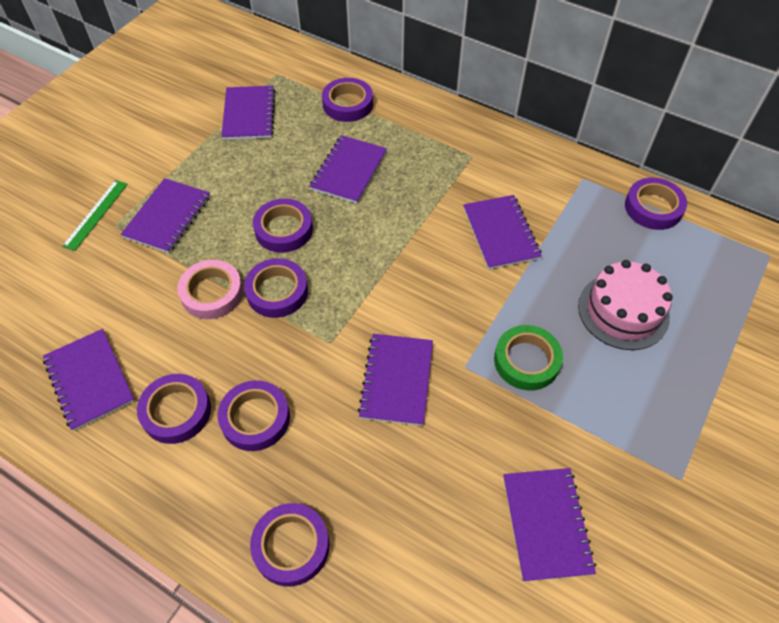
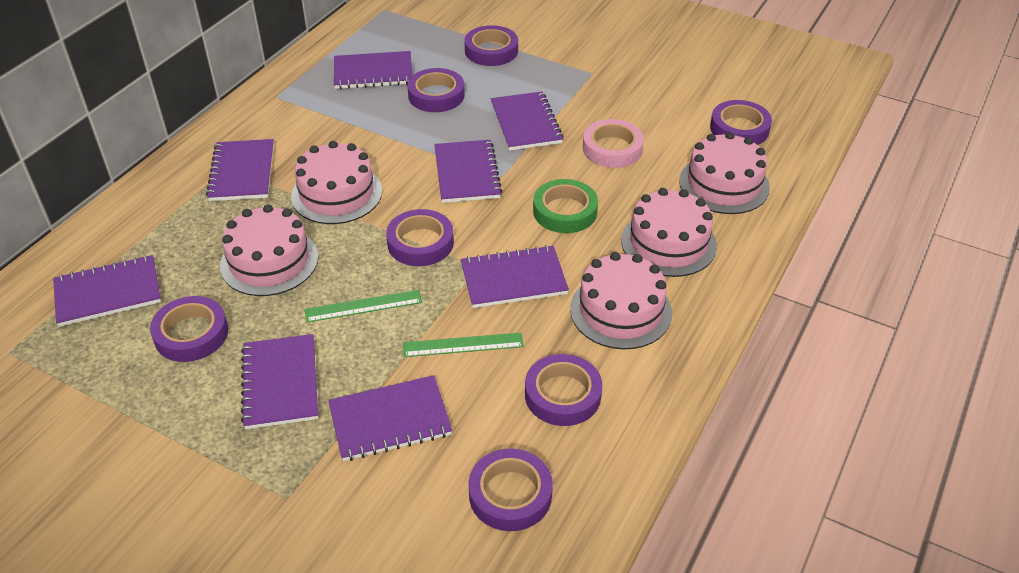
green ruler: [62,180,128,251] = 1 -> [305,290,422,323] [403,333,524,357] = 2
pink cake: [578,260,673,350] = 1 -> [220,204,318,296] [291,141,382,224] [570,252,672,349] [621,188,717,277] [679,132,770,214] = 5
purple notebook: [43,329,135,431] [121,178,210,253] [221,86,275,140] [309,135,387,204] [358,334,433,426] [463,195,542,270] [503,468,596,582] = 7 -> [53,255,161,327] [206,139,274,201] [241,334,318,429] [328,375,452,461] [334,51,413,89] [434,140,502,203] [461,245,569,308] [491,91,564,151] = 8

